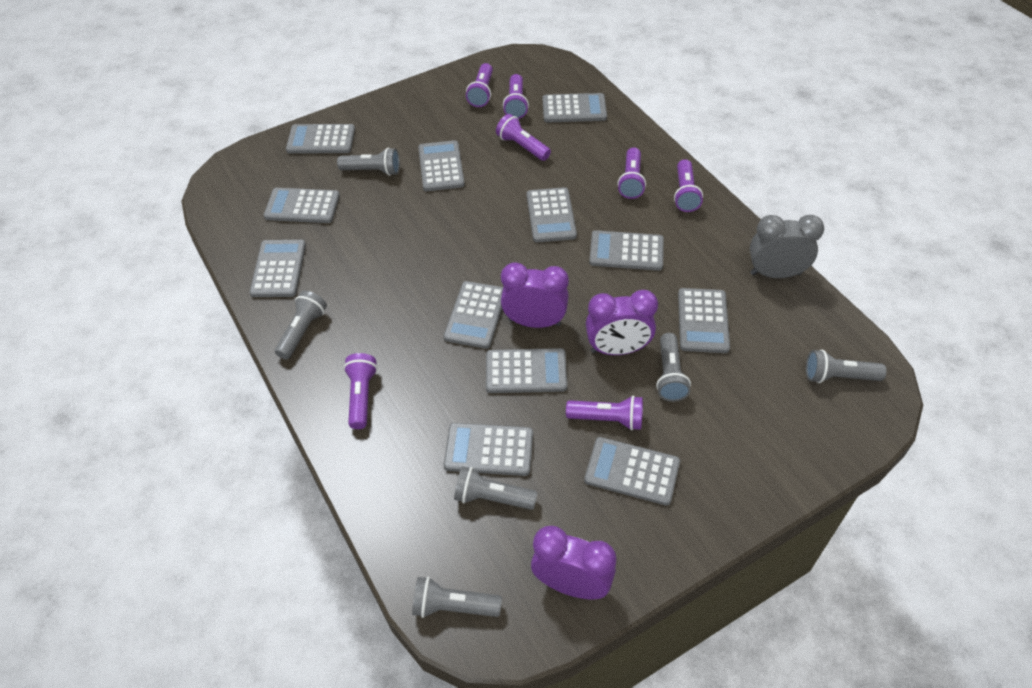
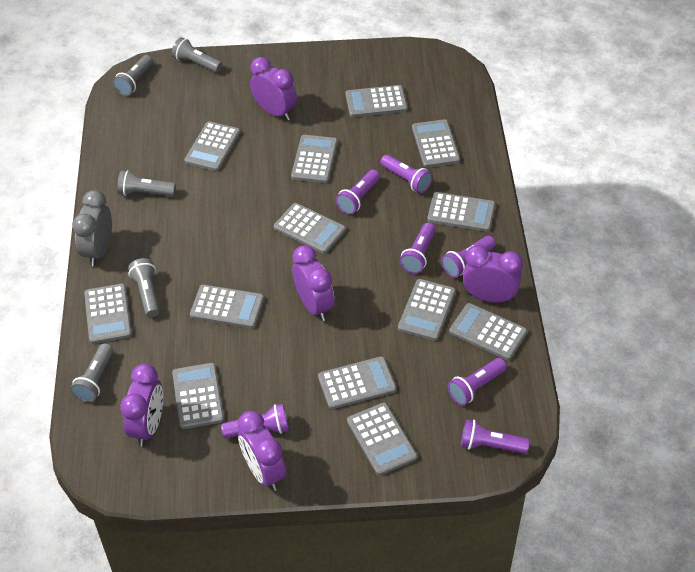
grey calculator: [250,240,306,297] [264,188,340,223] [286,124,355,154] [418,140,465,191] [444,281,503,349] [444,423,533,476] [486,348,567,393] [527,187,577,243] [543,93,607,123] [584,437,680,506] [589,230,664,271] [678,288,730,353] = 12 -> [84,284,132,344] [172,363,224,429] [184,121,240,171] [190,285,264,328] [274,203,346,254] [291,135,338,183] [318,356,396,409] [346,85,408,117] [347,402,417,476] [398,279,456,341] [412,119,460,168] [427,192,495,232] [449,303,527,360] = 13
grey flashlight: [275,291,327,359] [337,148,400,176] [412,576,502,618] [454,466,538,510] [656,333,691,402] [806,350,887,383] = 6 -> [70,343,113,402] [113,55,153,96] [117,170,176,196] [128,258,160,317] [172,37,223,73] = 5
purple clock: [501,262,569,328] [531,526,617,600] [586,290,658,355] = 3 -> [120,364,163,447] [237,411,286,491] [250,57,297,121] [292,245,334,321] [463,245,523,303] = 5

